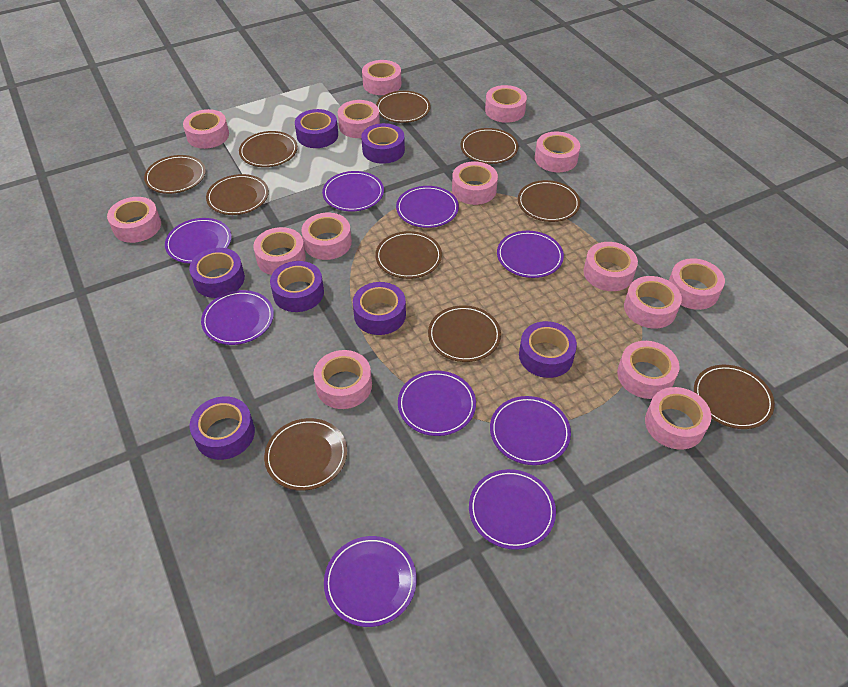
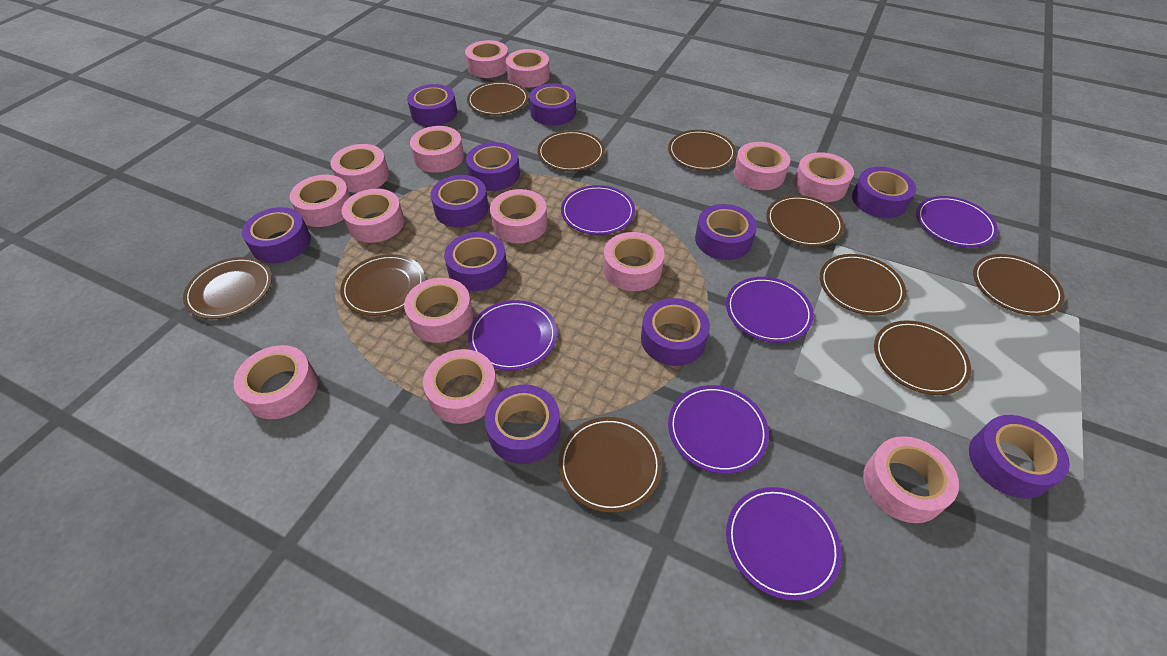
pink tape: [107,197,161,243] [183,109,229,149] [253,227,306,275] [301,213,352,260] [313,350,372,409] [338,100,380,138] [362,60,401,95] [452,161,498,205] [485,85,527,123] [535,132,580,172] [584,242,638,291] [617,341,680,399] [624,276,682,328] [645,387,711,450] [669,258,725,310] = 15 -> [233,345,318,419] [290,175,351,227] [330,144,389,193] [342,189,404,243] [404,278,473,343] [410,126,464,173] [423,349,498,424] [465,40,508,78] [490,189,547,243] [506,49,550,88] [603,232,664,291] [734,142,790,190] [794,152,854,202] [863,436,959,523] = 14
purple plate: [165,218,232,264] [201,290,274,345] [322,171,384,212] [324,536,417,627] [396,186,459,228] [398,371,476,436] [469,469,556,550] [490,396,571,465] [497,231,564,278] = 9 -> [468,300,557,371] [561,185,635,235] [668,385,769,474] [726,277,814,343] [726,487,842,601] [916,196,998,247] = 6
purple tape: [189,248,245,298] [190,396,255,460] [270,261,324,312] [295,109,338,148] [353,282,406,335] [361,123,405,164] [519,321,577,378] = 7 -> [242,207,311,264] [407,84,457,126] [431,175,489,227] [444,232,507,291] [466,142,520,191] [485,385,560,464] [529,83,576,126] [641,298,710,366] [695,204,757,260] [852,167,916,218] [969,415,1070,499] = 11

